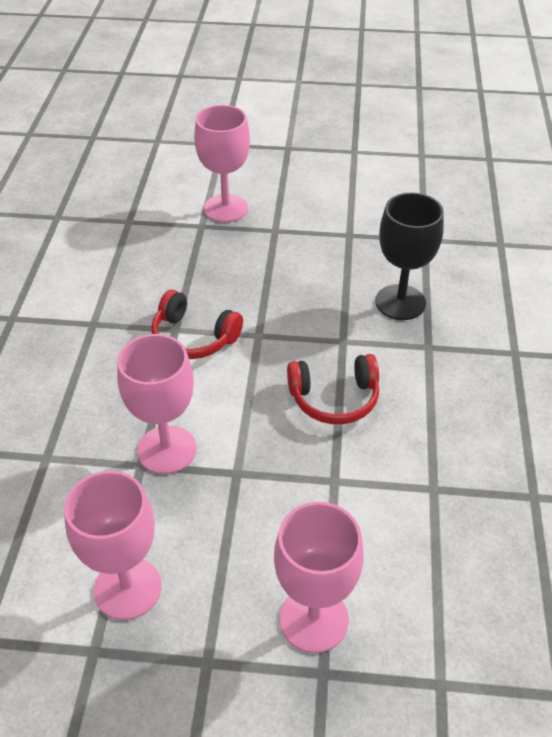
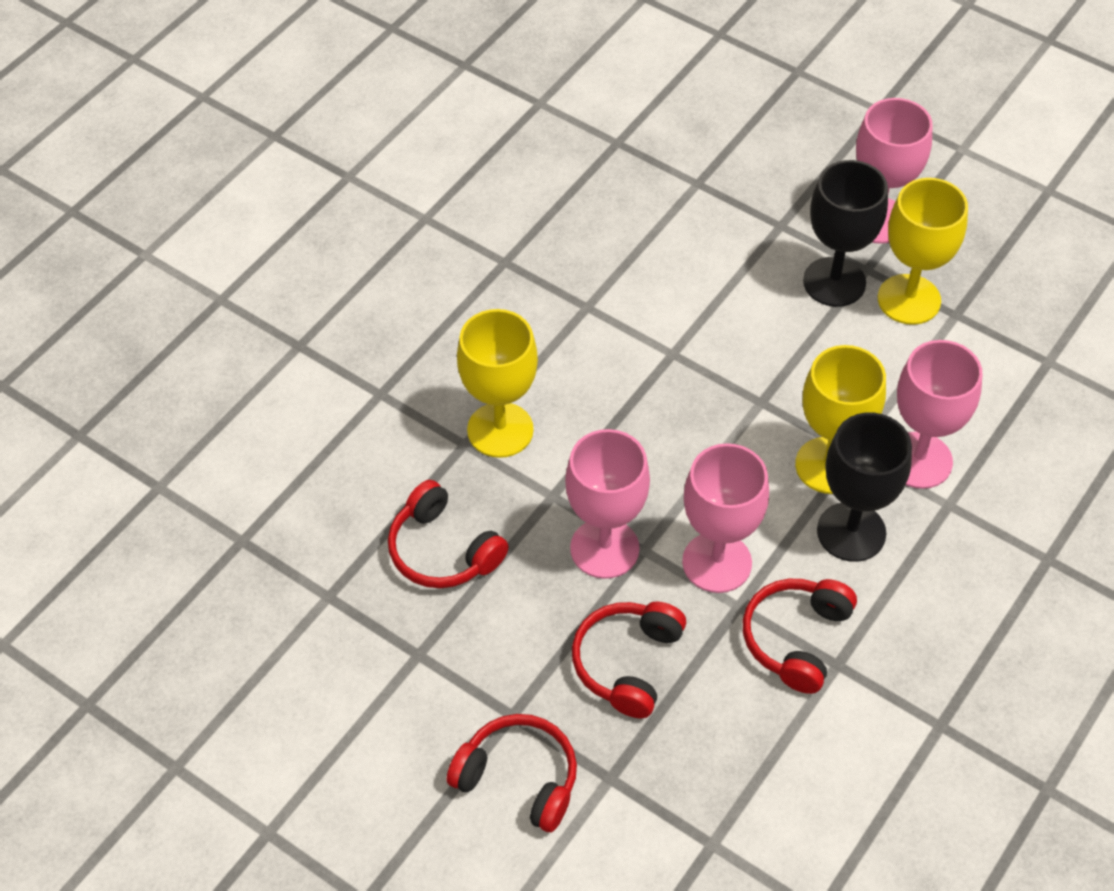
black goblet: [375,193,444,320] = 1 -> [803,160,888,307] [817,412,912,562] = 2
red headphones: [151,290,243,359] [287,354,379,424] = 2 -> [388,480,509,588] [447,714,577,832] [572,602,686,718] [743,579,857,694] = 4
yellow goblet: none = 0 -> [457,309,538,458] [795,345,886,494] [878,178,968,325] = 3

